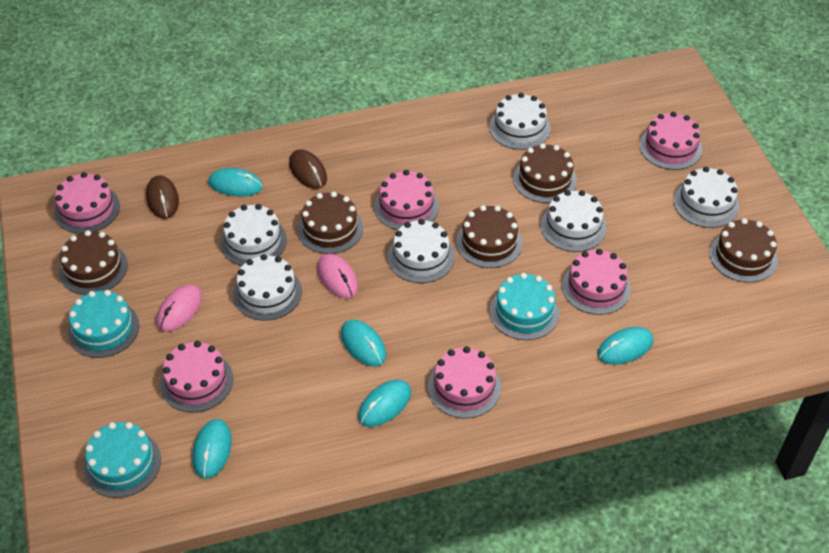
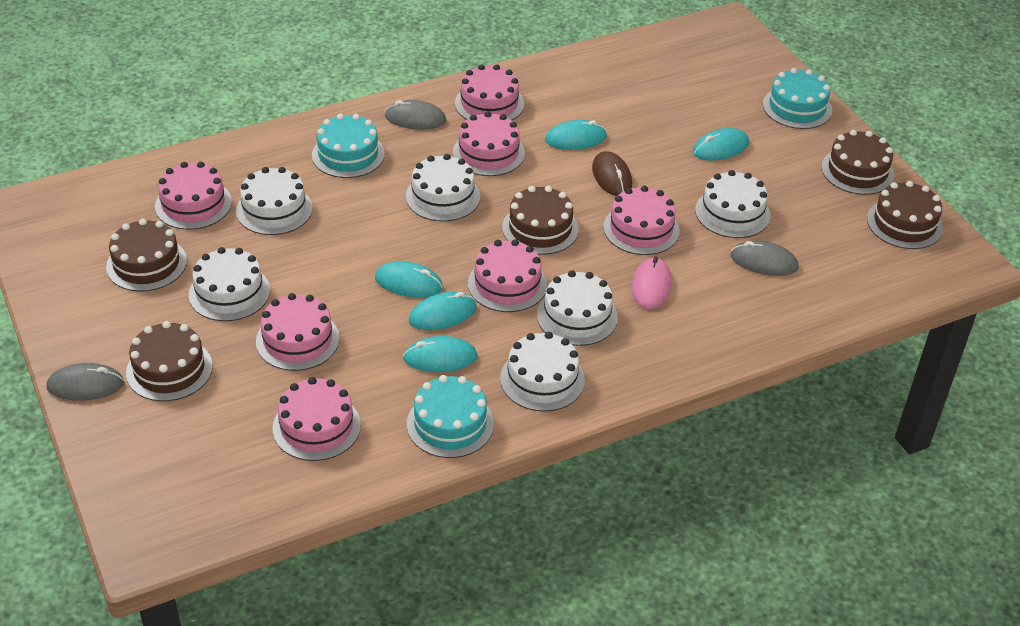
brown mouse: [146,175,179,219] [289,149,327,189] = 2 -> [592,151,632,196] = 1
grey mouse: none = 0 -> [46,363,124,401] [385,100,446,130] [731,241,799,276] = 3
pink cake: [54,172,120,234] [160,341,233,412] [374,170,439,230] [428,346,501,418] [562,249,631,315] [640,112,702,170] = 6 -> [155,162,232,230] [256,293,340,371] [273,377,361,461] [453,111,525,176] [455,64,524,120] [468,239,547,312] [603,186,680,255] = 7
pink mouse: [157,285,202,332] [317,253,358,298] = 2 -> [631,256,671,309] = 1

